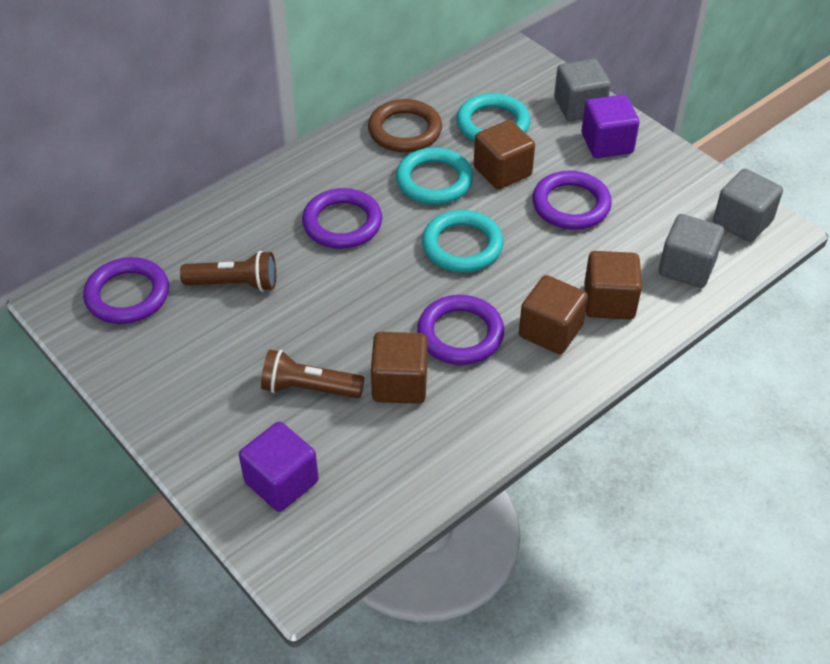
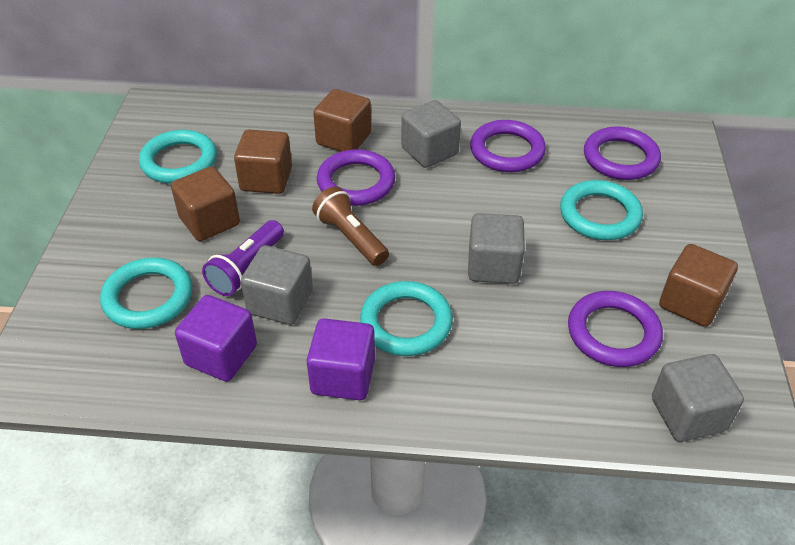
brown flashlight: [180,251,276,292] [261,349,364,398] = 2 -> [312,186,389,266] = 1
brown ring: [368,99,442,152] = 1 -> none = 0
grey cube: [554,59,611,121] [659,214,724,288] [713,169,783,242] = 3 -> [241,245,313,325] [401,100,461,168] [468,213,525,284] [652,354,744,442] = 4
purple flashlight: none = 0 -> [202,220,284,296] = 1
turquoise ring: [396,147,473,205] [422,210,504,272] [456,93,530,142] = 3 -> [100,257,192,329] [139,130,217,184] [360,281,453,356] [560,180,643,240] = 4

